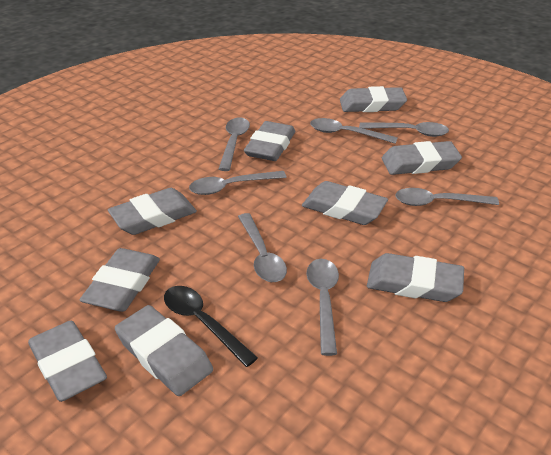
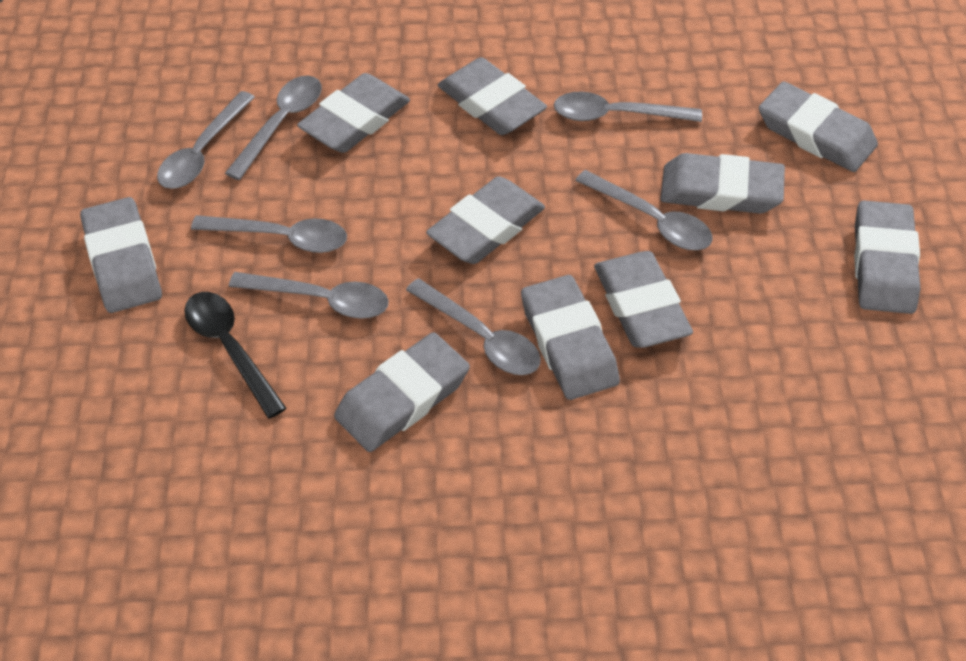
grey eraser: [28,321,107,402] [80,248,160,312] [108,188,197,235] [115,305,213,396] [244,121,295,161] [302,181,388,225] [340,86,407,112] [367,253,464,302] [382,141,462,175] = 9 -> [80,197,162,313] [297,73,410,153] [334,332,470,452] [426,176,545,264] [438,57,547,135] [521,275,620,400] [594,251,693,348] [660,153,785,214] [759,81,878,172] [854,200,920,314] = 10

